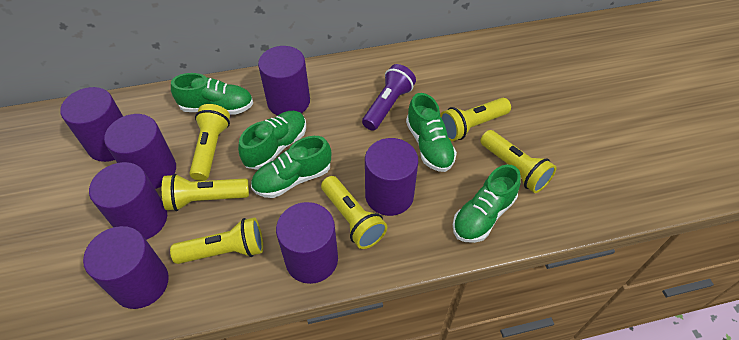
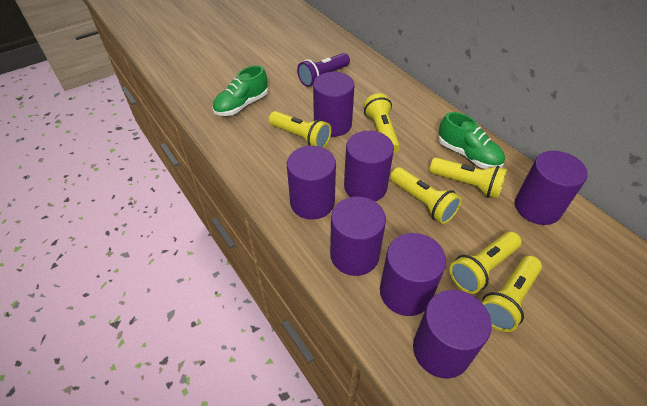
green shoe: [171,73,253,115] [238,111,306,170] [251,136,331,198] [406,93,457,172] [453,165,521,243] = 5 -> [212,65,268,116] [438,112,505,169] = 2

